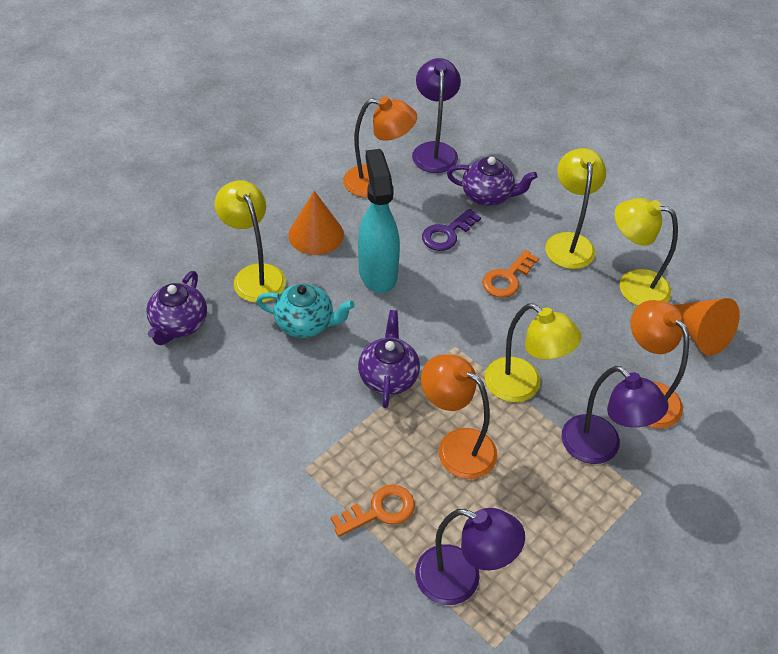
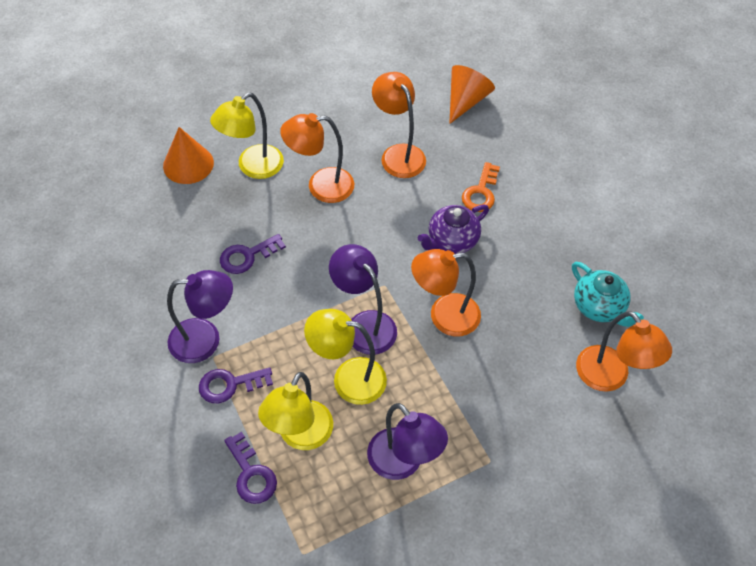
orange key: [331,485,415,537] [482,250,539,298] = 2 -> [462,162,500,212] = 1
orange lamp: [343,97,417,198] [421,354,498,479] [631,300,689,429] = 3 -> [280,113,354,203] [372,72,426,178] [411,249,481,336] [576,311,672,392] = 4
purple key: [422,209,481,251] = 1 -> [199,367,273,403] [220,234,286,274] [224,432,277,504] = 3
purple teapot: [146,271,207,345] [358,310,420,408] [447,157,537,206] = 3 -> [418,205,489,254] = 1
turquoise spray bottle: [358,149,400,293] = 1 -> none = 0
yellow lamp: [215,180,286,303] [485,303,581,402] [545,148,606,269] [614,198,678,306] = 4 -> [210,93,284,179] [258,372,333,450] [304,309,387,405] = 3

